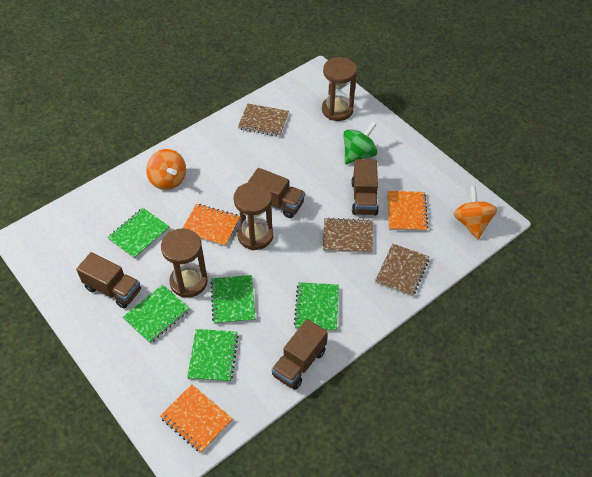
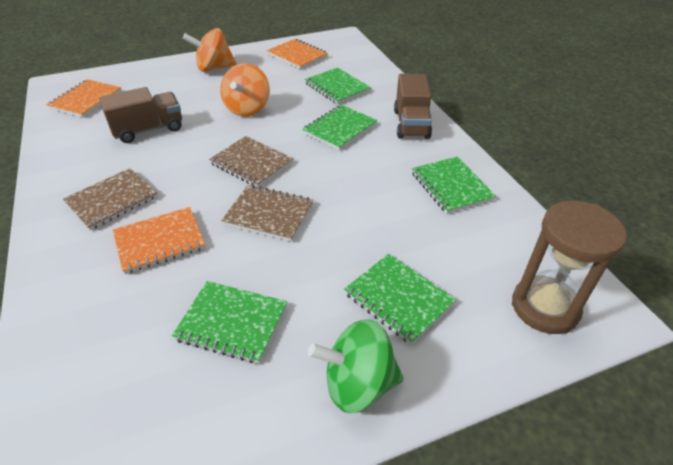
brown hourglass: [161,228,208,298] [234,182,273,250] [322,57,357,121] = 3 -> [512,201,627,334] = 1
brown truck: [76,252,141,309] [248,168,305,218] [272,319,328,390] [351,159,379,215] = 4 -> [99,87,182,143] [394,74,432,139] = 2

